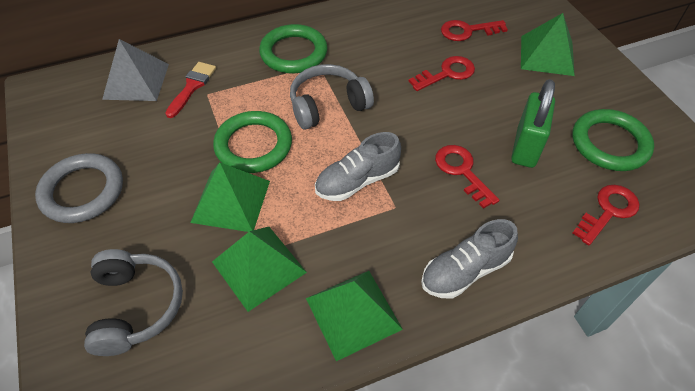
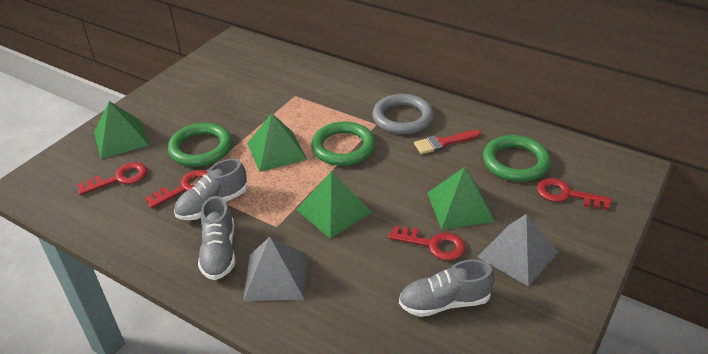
green padlock: [511,79,555,168] = 1 -> none = 0
grey headphones: [84,249,183,356] [290,64,374,130] = 2 -> none = 0
grey pyramid: [102,39,169,101] = 1 -> [243,237,307,301] [478,214,558,287] = 2
grey shoe: [315,132,401,201] [421,219,518,299] = 2 -> [174,158,248,220] [198,196,235,280] [399,259,494,317] = 3

